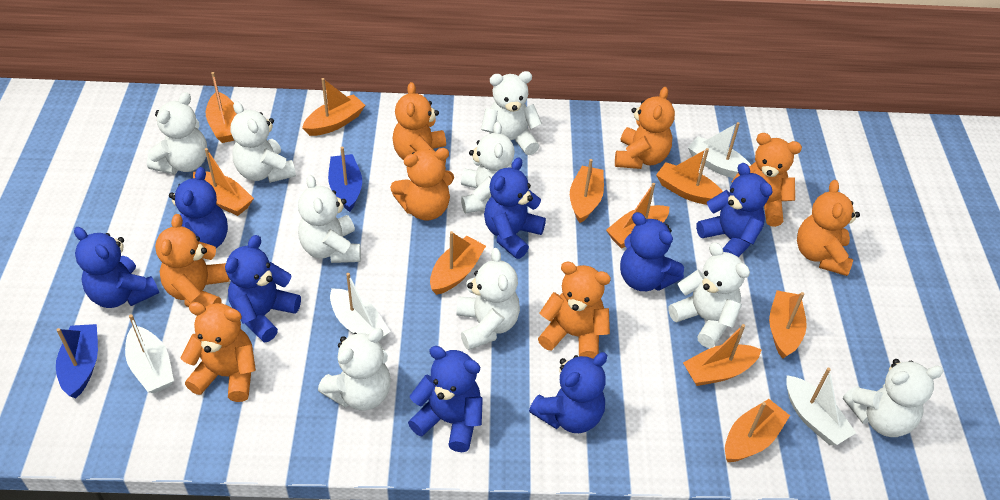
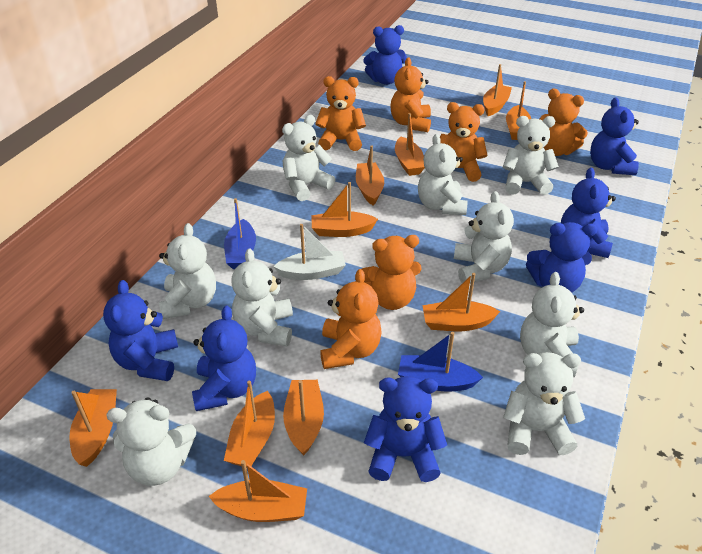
blue teddy bear: [74,227,159,308] [169,167,228,248] [225,235,301,342] [408,346,483,452] [484,157,546,259] [529,352,607,433] [620,212,684,291] [696,163,773,257] = 8 -> [103,280,178,381] [192,306,256,411] [363,25,407,85] [364,376,447,482] [526,222,598,293] [561,168,616,258] [590,97,639,175] = 7
orange teddy bear: [155,214,230,307] [181,302,256,402] [390,148,454,221] [393,82,446,164] [538,261,611,359] [615,87,675,169] [732,133,802,227] [797,180,860,276] = 8 -> [315,76,366,151] [320,269,382,369] [362,235,422,310] [390,57,431,132] [440,102,488,182] [539,89,588,156] = 6
white boat: [125,314,174,393] [330,273,391,341] [688,122,751,178] [786,368,856,445] = 4 -> [273,224,346,280] = 1

